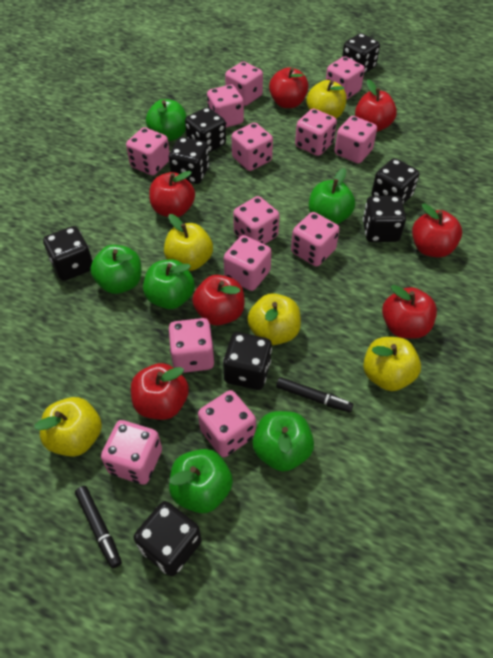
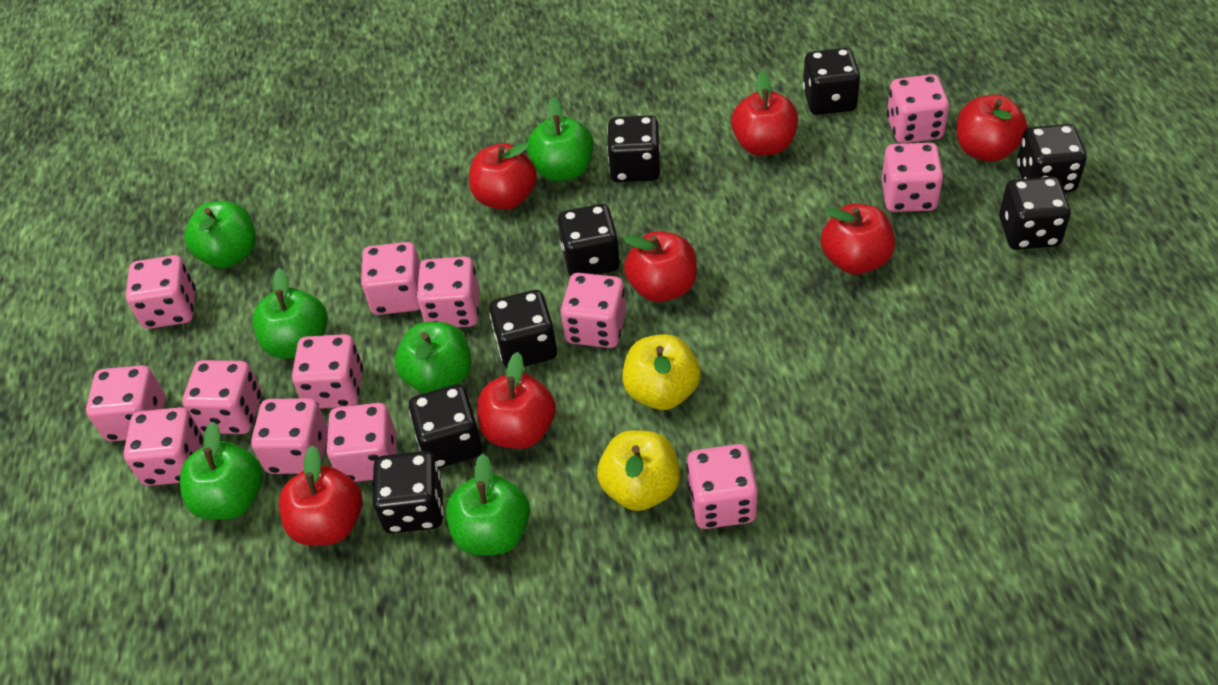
black marker: [75,486,122,568] [276,377,354,413] = 2 -> none = 0
yellow apple: [34,397,102,457] [164,214,213,271] [247,293,301,345] [307,80,347,119] [363,337,421,391] = 5 -> [597,430,680,511] [622,334,701,410] = 2

